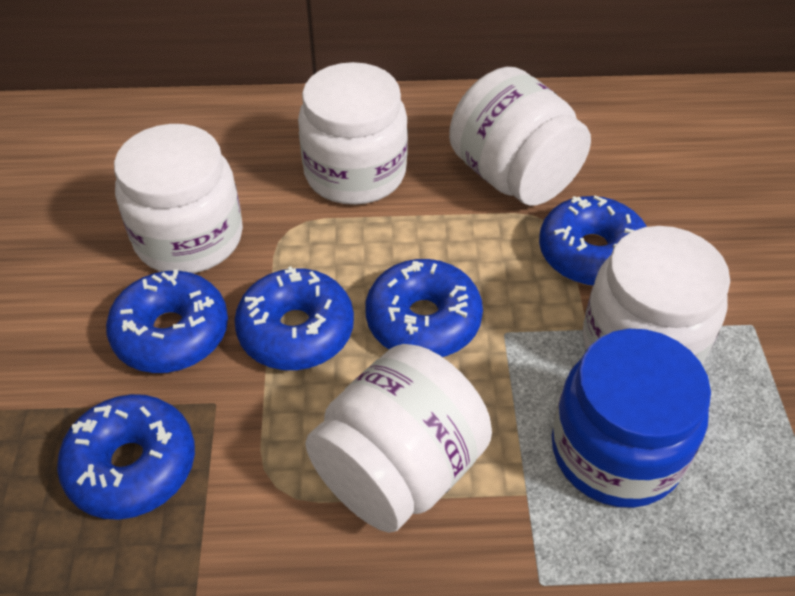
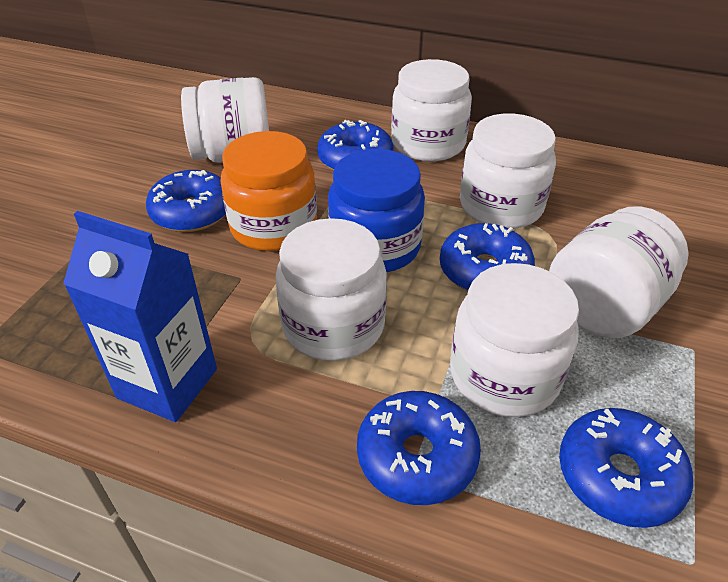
blue carton: none = 0 -> [63,211,217,422] = 1
orange jar: none = 0 -> [220,131,317,251] = 1
white jar: [114,124,243,273] [298,62,408,205] [305,344,492,533] [449,67,591,206] [583,226,730,365] = 5 -> [181,77,269,163] [275,218,387,361] [391,59,472,162] [450,263,579,417] [460,113,556,229] [549,206,689,338] = 6

